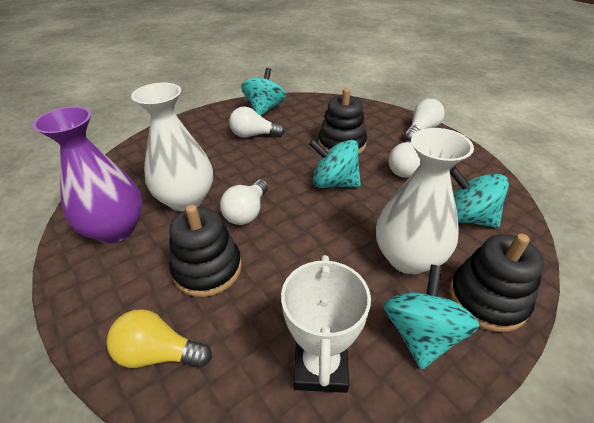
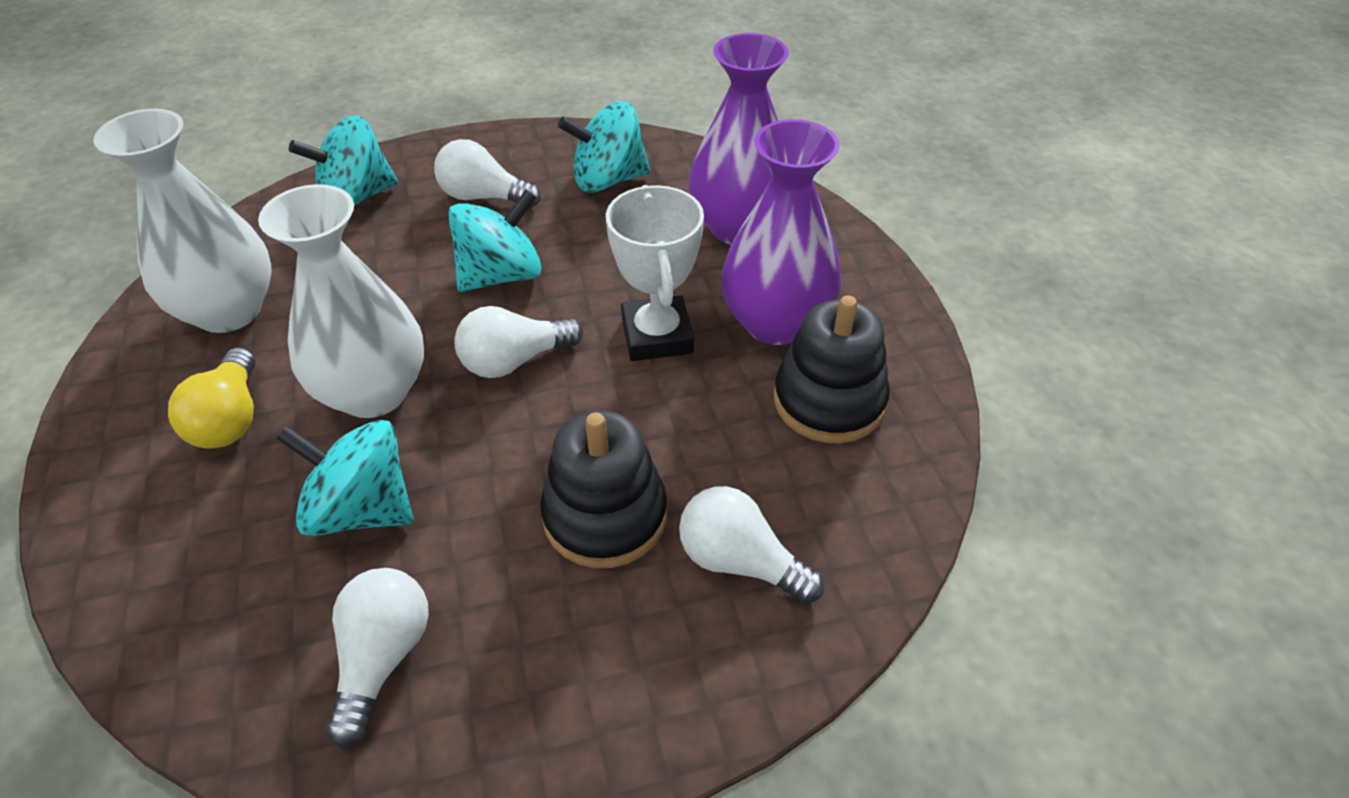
black stacking toy: [169,204,242,297] [318,88,367,154] [449,234,544,332] = 3 -> [540,410,667,568] [774,296,890,444] = 2
purple vase: [32,106,143,243] = 1 -> [688,33,789,245] [721,119,842,345] = 2

